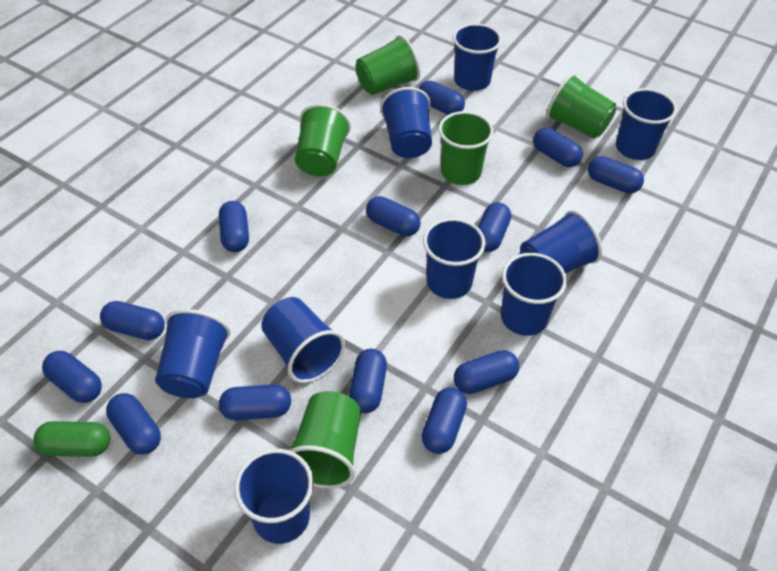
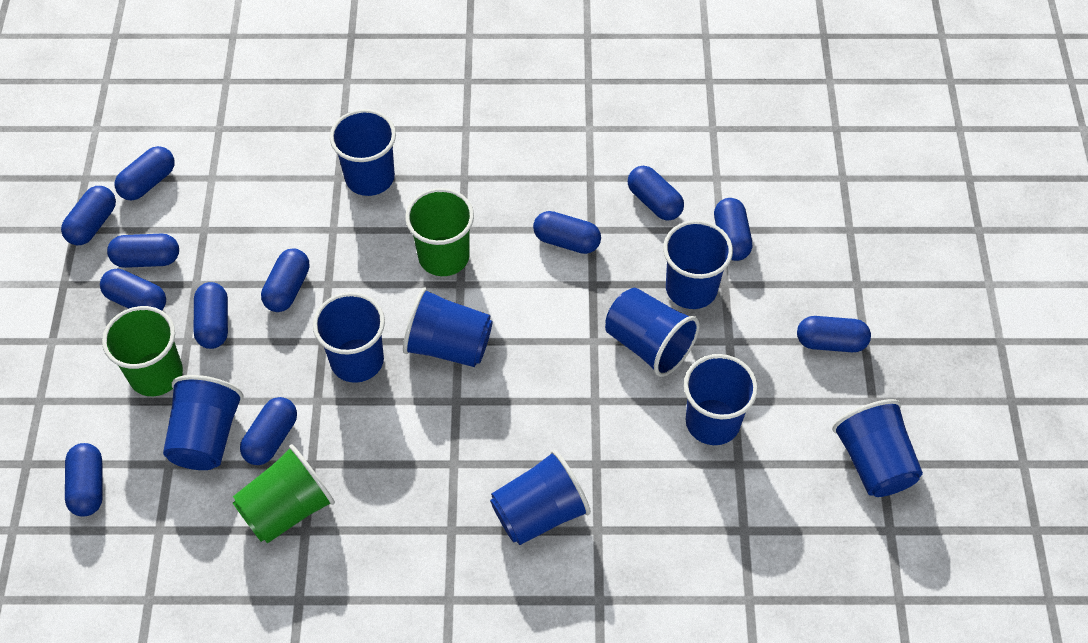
blue capsule: [42,351,102,403] [100,301,165,340] [106,393,161,455] [219,201,249,252] [219,384,291,420] [349,349,387,413] [366,196,421,236] [418,81,465,115] [422,387,467,454] [454,350,519,394] [478,202,511,252] [533,127,583,167] [588,156,644,194] = 13 -> [61,186,116,245] [65,443,103,517] [100,269,166,310] [107,234,179,268] [115,146,175,201] [194,282,228,349] [240,397,297,465] [261,248,309,312] [533,211,601,254] [628,166,684,220] [714,198,752,261] [797,316,871,352] = 12
green capsule: [33,421,110,457] = 1 -> none = 0
green cup: [289,391,361,489] [295,104,351,177] [356,35,420,95] [438,111,494,185] [546,73,616,139] = 5 -> [102,306,183,396] [233,444,335,543] [406,188,474,276] = 3

